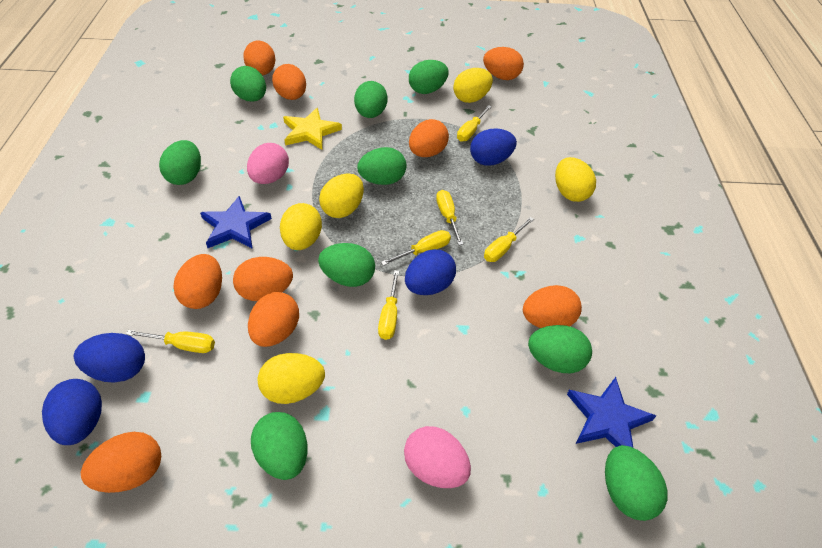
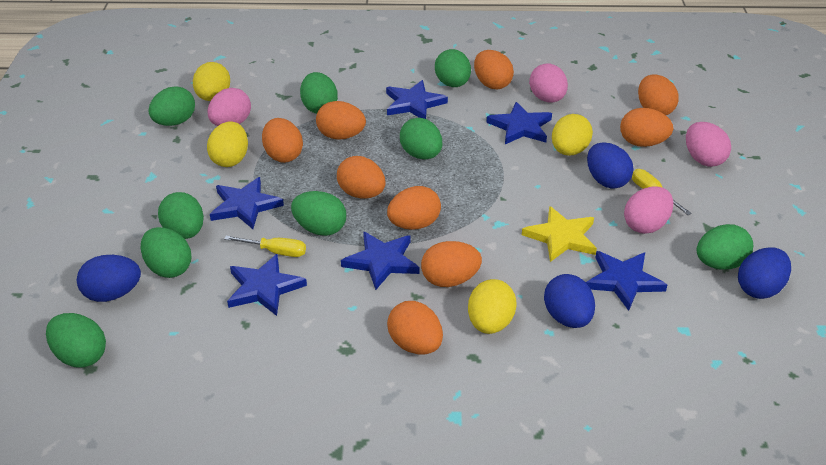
blue star: [200,196,272,249] [567,377,656,448] = 2 -> [210,177,284,229] [227,254,307,316] [341,232,419,290] [386,80,448,119] [487,102,552,144] [586,251,667,311] = 6
pink egg: [247,143,289,184] [404,426,471,488] = 2 -> [207,88,251,126] [529,64,568,103] [624,186,673,234] [686,122,731,167] = 4
yellow egg: [258,353,325,404] [280,203,322,250] [319,173,364,218] [453,68,493,103] [555,157,596,202] = 5 -> [193,62,230,101] [207,121,248,167] [468,279,517,334] [552,114,593,156] = 4
yellow screwdriver: [126,330,215,353] [378,270,399,340] [381,230,451,266] [436,190,463,245] [457,105,492,142] [484,217,534,262] = 6 -> [224,236,306,257] [632,169,692,215] = 2

